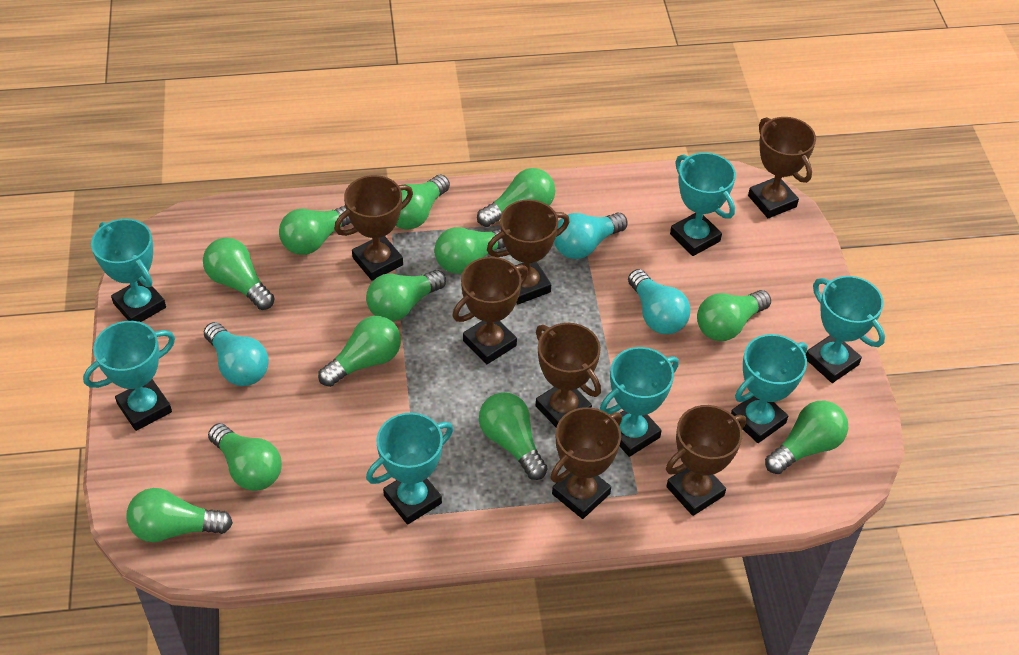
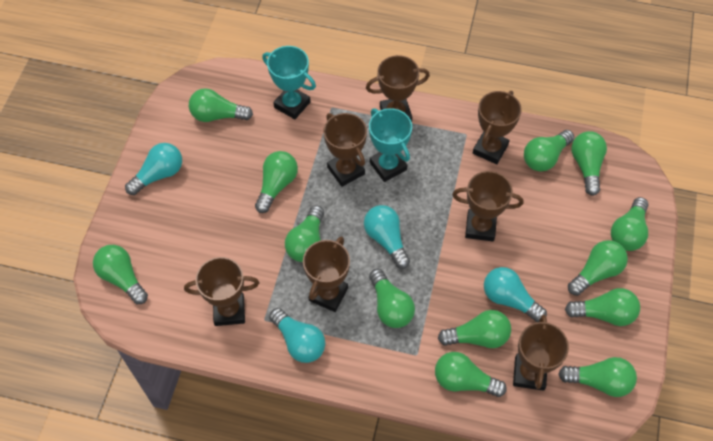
green light bulb: [127,488,233,542] [203,238,275,310] [208,423,282,491] [279,206,351,255] [318,316,401,387] [366,270,446,321] [396,175,450,230] [434,227,505,274] [477,168,555,227] [479,392,547,480] [697,290,771,341] [765,401,848,474] = 12 -> [93,245,148,304] [189,88,253,122] [255,151,298,213] [285,205,324,262] [369,269,415,328] [435,352,507,397] [438,310,511,348] [524,130,574,172] [558,357,637,397] [565,288,640,326] [568,240,628,296] [571,131,607,196] [611,197,649,251] = 13
turquoise light bulb: [204,322,269,386] [554,212,628,259] [628,269,691,334] = 3 -> [125,143,182,195] [269,308,325,363] [364,205,410,269] [484,267,547,322] = 4
turquoise trophy: [83,321,175,431] [91,219,166,322] [366,413,453,525] [600,347,679,457] [670,152,736,256] [731,334,808,443] [806,276,885,383] = 7 -> [262,46,316,119] [369,108,412,182] = 2

